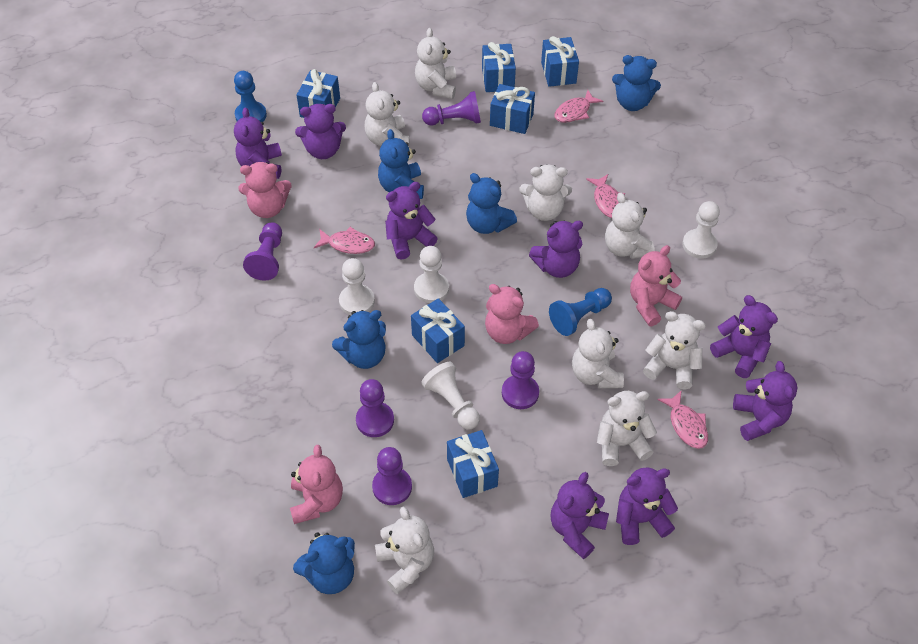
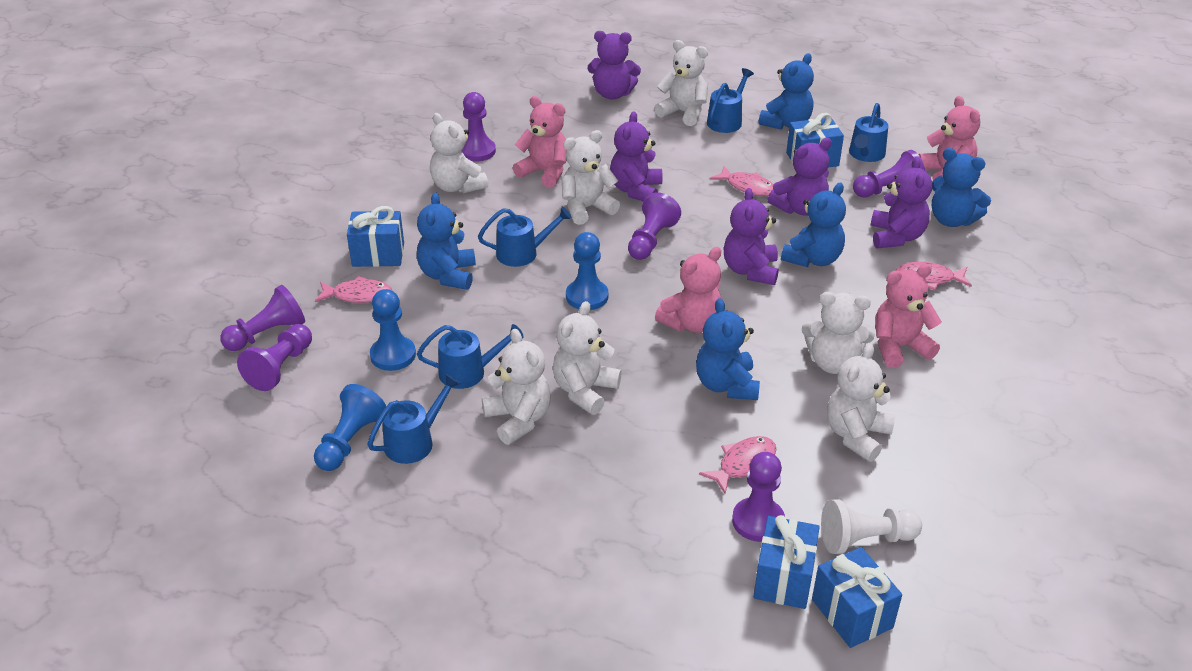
blue gift: [297,69,340,118] [411,298,465,363] [447,430,499,498] [482,42,516,92] [490,84,535,134] [541,36,579,87] = 6 -> [347,206,404,267] [754,515,820,609] [786,113,844,167] [812,547,902,648] = 4
blue pawn: [234,71,267,122] [549,288,612,336] = 2 -> [314,384,386,471] [370,289,416,371] [566,232,608,310] = 3
blue watering can: none = 0 -> [367,374,461,464] [417,324,523,389] [478,207,572,267] [707,68,754,133] [849,103,888,162] = 5
purple pawn: [243,222,282,281] [356,379,394,437] [372,447,412,505] [422,91,481,126] [502,351,539,409] = 5 -> [220,285,305,351] [237,324,312,391] [461,92,496,162] [628,192,681,260] [732,452,785,542] [853,150,925,198] = 6
purple teddy bear: [234,107,282,179] [295,104,346,159] [385,182,438,260] [529,220,583,278] [550,472,609,559] [616,468,678,545] [710,295,778,378] [733,361,797,441] = 8 -> [587,31,641,99] [610,111,663,201] [723,188,779,285] [767,138,832,216] [871,157,932,248] = 5
white pawn: [339,258,375,315] [414,246,449,303] [421,361,480,430] [682,201,720,259] = 4 -> [821,500,922,554] = 1
white teddy bear: [365,82,409,147] [375,507,434,594] [415,28,456,99] [519,164,572,221] [572,319,624,388] [597,391,657,466] [605,193,655,259] [643,311,706,390] = 8 -> [430,113,488,193] [482,329,551,445] [553,301,622,415] [561,130,620,225] [654,40,708,126] [802,292,874,374] [827,344,896,462] = 7

